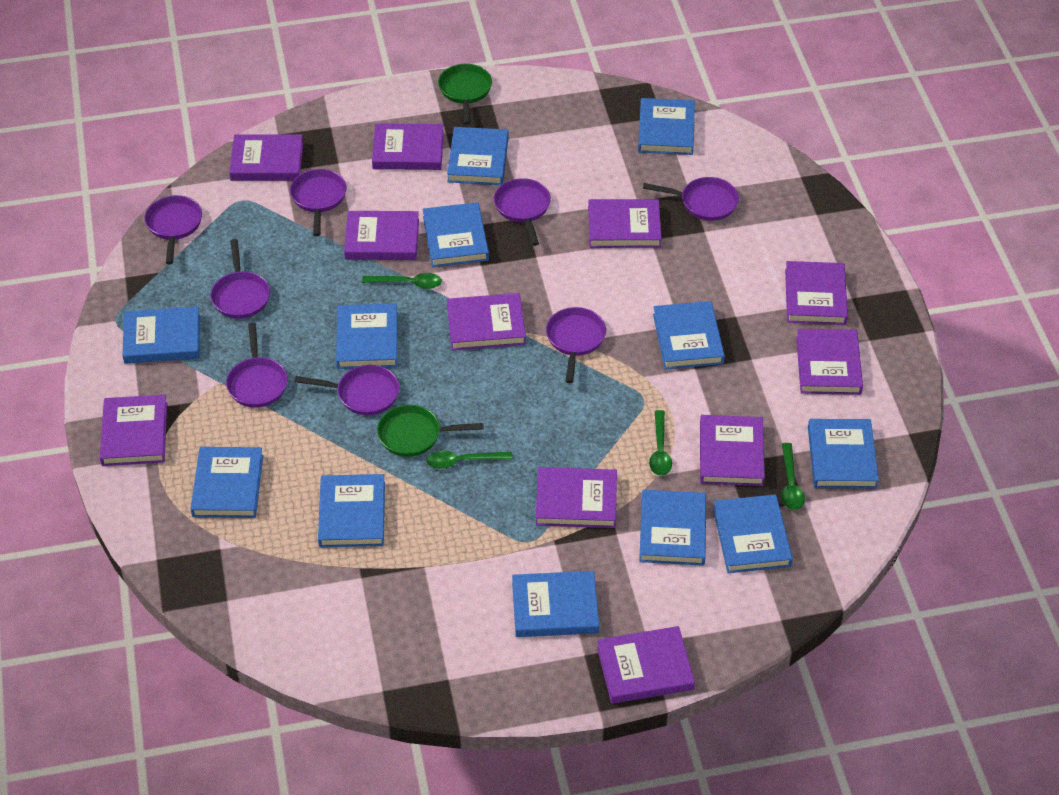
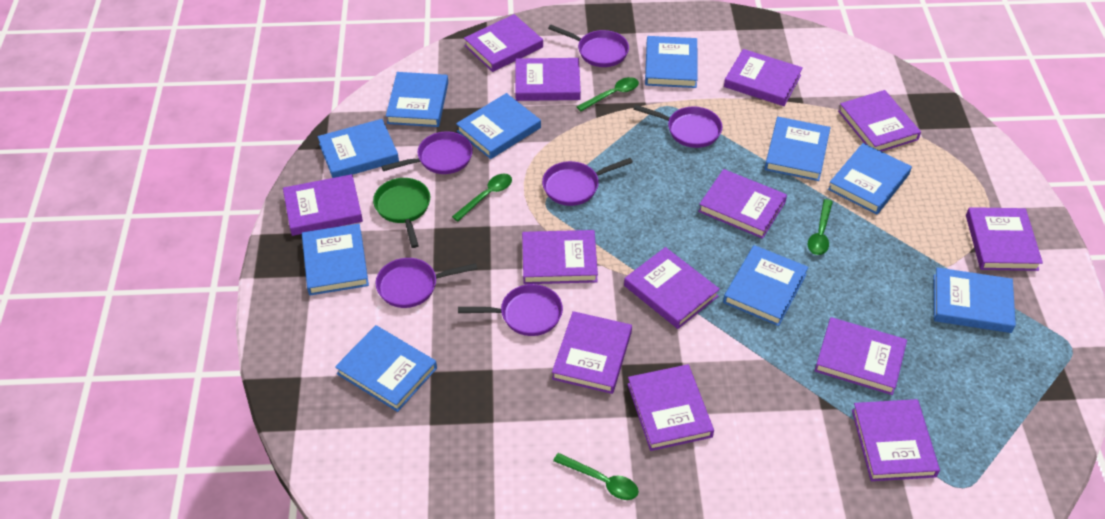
blue book: [122,306,200,364] [190,447,263,518] [318,474,385,548] [336,303,397,369] [423,202,489,267] [447,127,509,185] [512,571,599,637] [638,98,695,155] [639,490,706,566] [653,301,725,369] [713,494,793,573] [808,419,879,488] = 12 -> [302,224,369,295] [318,119,399,178] [335,325,437,412] [386,72,448,127] [456,93,541,159] [645,36,698,88] [723,245,808,326] [765,117,831,181] [828,143,912,214] [934,267,1016,333] = 10
green pan: [377,405,484,457] [438,64,492,125] = 2 -> [373,178,430,248] = 1
purple book: [100,395,167,466] [229,134,303,181] [344,211,419,260] [372,123,444,170] [447,293,526,350] [536,467,617,528] [588,199,662,248] [597,626,695,704] [700,415,765,486] [785,261,848,325] [796,329,863,395] = 11 -> [283,174,363,236] [464,14,543,72] [515,58,581,101] [522,230,598,284] [552,311,632,394] [624,247,720,329] [627,364,714,451] [698,169,787,239] [724,49,803,106] [815,317,907,395] [838,90,921,152] [852,399,940,481] [966,207,1043,271] = 13
purple pan: [144,195,202,264] [211,239,270,319] [226,323,288,408] [290,169,347,236] [295,365,399,415] [494,178,551,246] [546,307,606,383] [643,177,739,221] = 8 -> [375,258,477,308] [381,132,473,174] [458,284,563,336] [542,158,633,206] [548,25,629,67] [633,105,722,148] = 6

